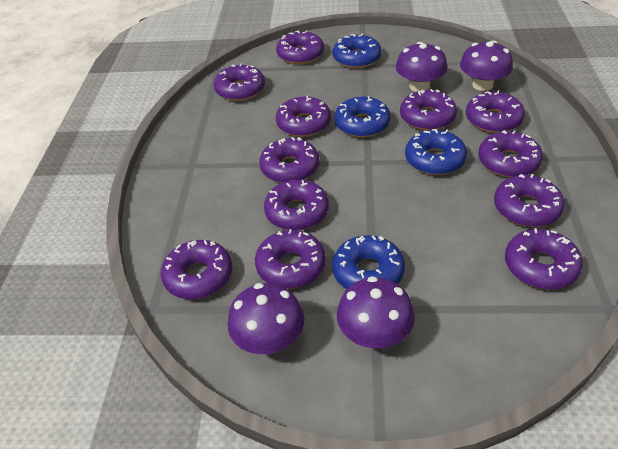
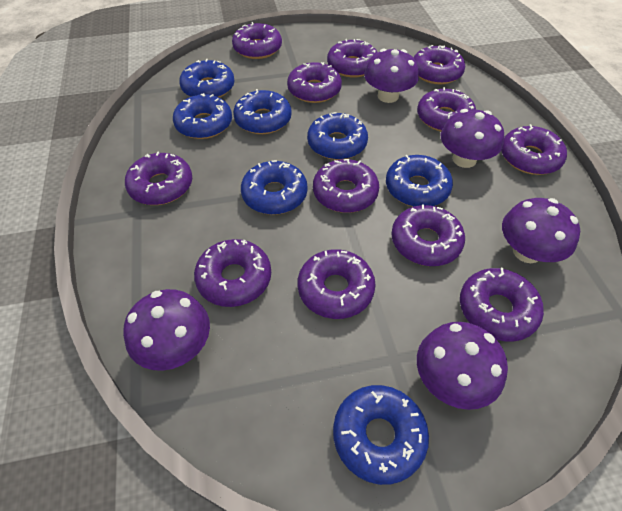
blue donut: [332,33,382,68] [332,235,405,289] [334,96,391,138] [405,129,467,175] = 4 -> [173,93,232,139] [179,59,235,98] [233,89,292,134] [241,160,308,215] [307,112,368,160] [333,385,429,485] [386,155,453,207] = 7
purple mushroom: [228,283,304,354] [337,276,415,348] [396,42,447,92] [460,40,513,91] = 4 -> [123,289,210,371] [364,49,419,103] [417,322,508,410] [441,109,504,168] [502,198,580,263] = 5

